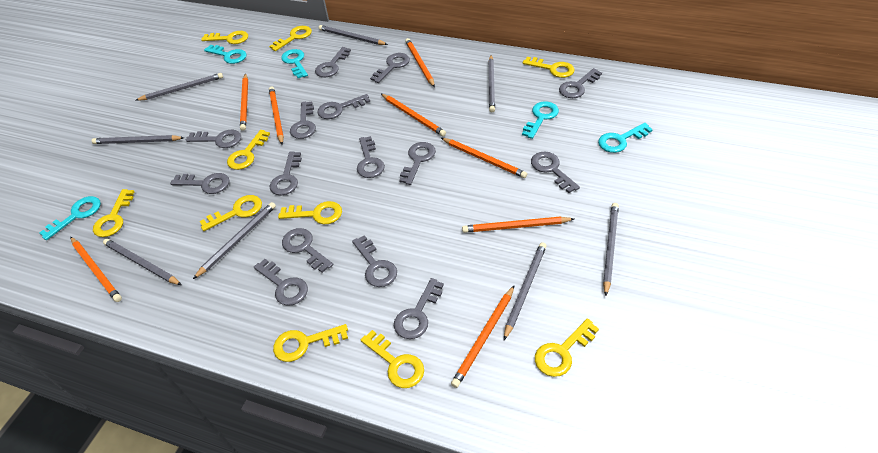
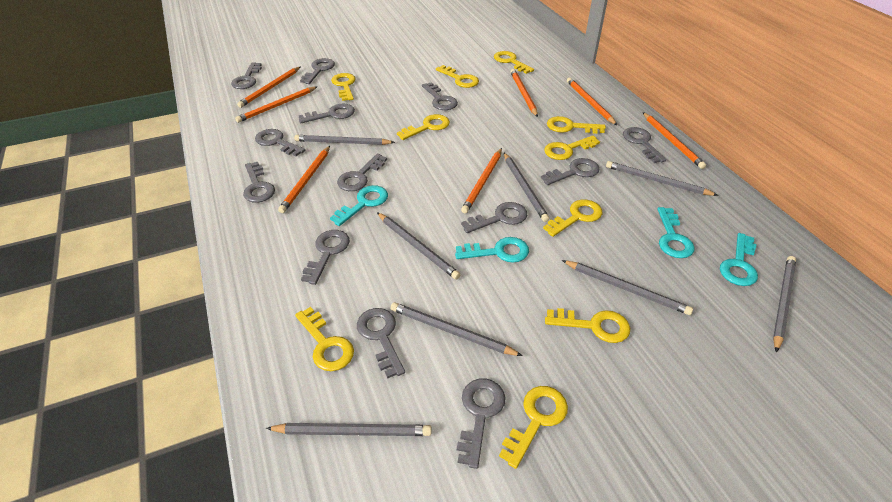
grey key: [170,173,230,194] [186,130,241,148] [254,259,308,306] [269,151,302,195] [282,228,333,273] [290,102,316,139] [315,47,351,77] [317,94,370,119] [352,235,397,287] [357,136,385,178] [370,53,410,83] [394,278,444,339] [399,142,436,185] [531,152,580,193] [559,68,602,98] = 15 -> [231,62,262,89] [243,162,275,203] [255,129,306,156] [299,104,355,123] [300,58,335,84] [301,230,350,285] [337,154,387,191] [357,308,405,378] [422,82,458,110] [457,379,505,469] [461,202,527,233] [541,158,600,185] [623,127,666,163] = 13
orange pencil: [71,237,122,302] [240,74,248,131] [269,87,284,145] [381,94,446,136] [405,38,435,87] [441,138,527,178] [451,286,514,388] [462,217,574,233] = 8 -> [235,86,318,123] [237,67,300,108] [278,146,330,213] [461,148,502,213] [510,69,538,117] [567,78,617,125] [643,112,706,169] = 7
turquoise key: [39,196,101,240] [204,45,247,64] [281,49,308,78] [522,101,559,139] [598,123,653,153] = 5 -> [330,185,388,226] [455,237,529,263] [657,207,695,258] [720,233,758,286] = 4

